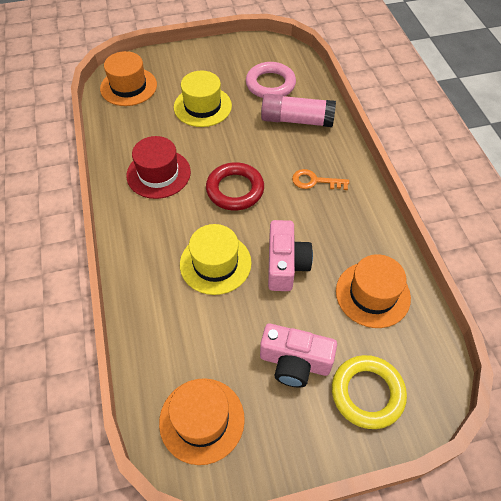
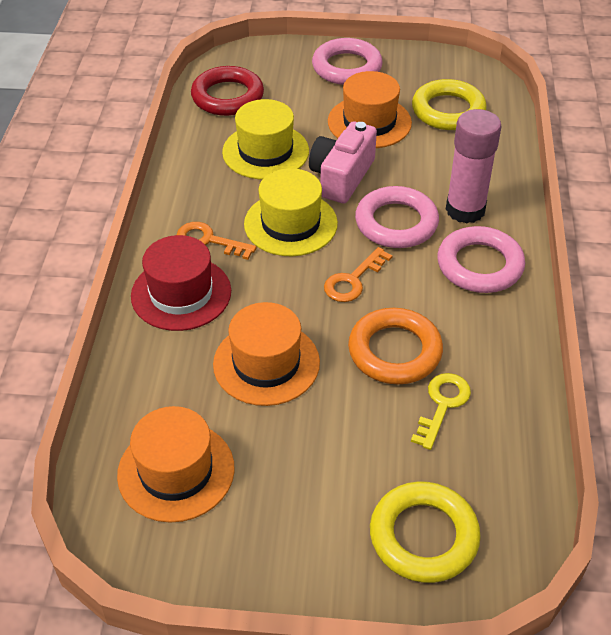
orange key: [292,169,349,190] = 1 -> [177,222,257,260] [324,247,393,302] = 2
orange ring: none = 0 -> [348,308,443,384] = 1
pink camera: [260,324,337,387] [268,220,313,291] = 2 -> [309,121,377,203] = 1
pink ring: [246,62,296,98] = 1 -> [312,38,383,85] [355,186,439,248] [437,226,525,293] = 3
yellow key: none = 0 -> [411,373,471,450] = 1
yellow ring: [332,355,407,429] = 1 -> [370,481,481,583] [412,79,487,130] = 2

